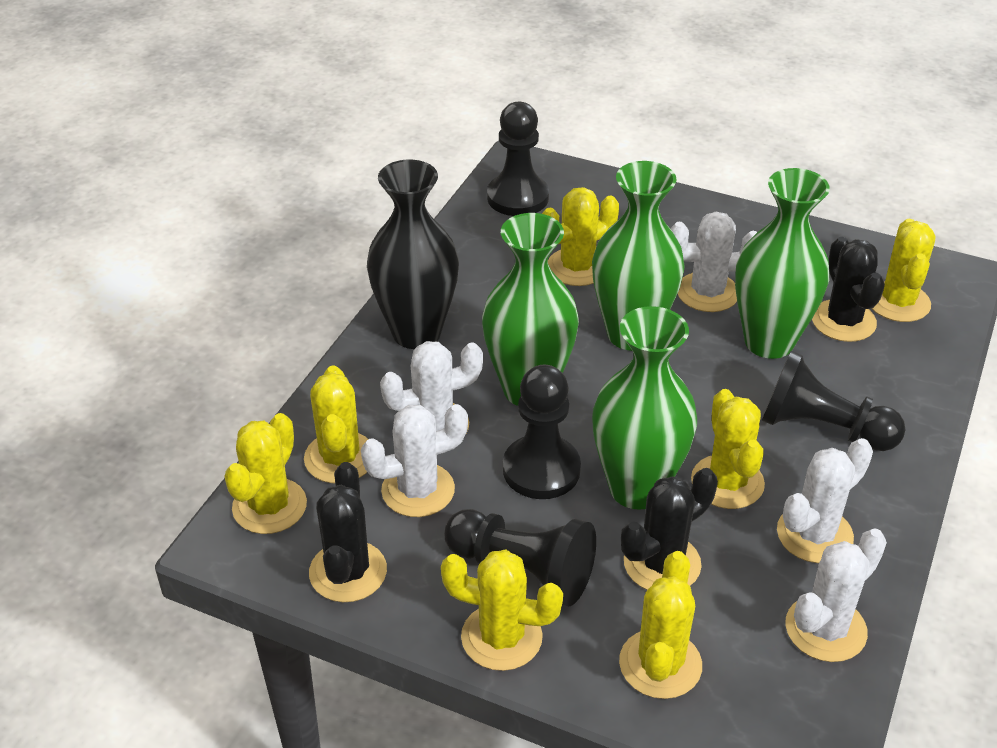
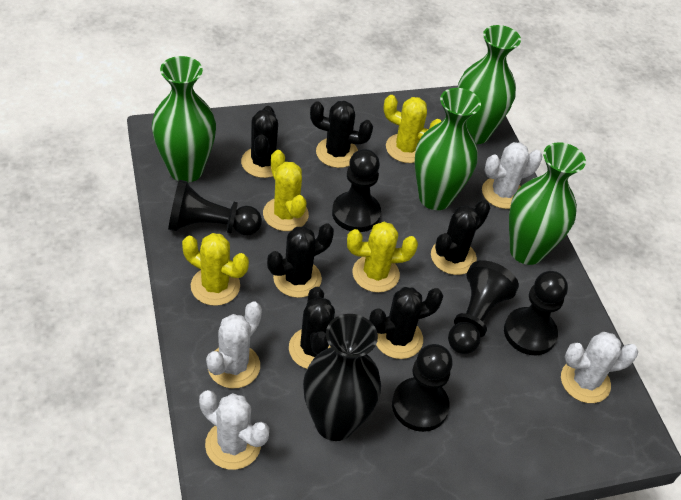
black cactus: [309,462,387,602] [621,468,718,590] [812,237,885,342] = 3 -> [241,106,278,178] [267,223,334,298] [289,287,335,369] [310,101,373,168] [369,287,443,359] [431,200,490,275] = 6
black pawn: [444,509,596,607] [487,102,549,216] [503,365,581,499] [761,351,906,451] = 4 -> [168,180,262,235] [332,149,381,232] [392,344,453,432] [448,260,519,354] [504,271,568,355] = 5
white cactus: [361,404,468,517] [380,341,483,433] [670,212,757,312] [777,438,873,563] [785,528,887,662] = 5 -> [199,390,269,470] [206,301,262,388] [482,142,542,209] [561,332,638,403] = 4
yellow cactus: [224,413,307,534] [304,365,368,483] [441,550,563,671] [542,187,619,286] [619,551,702,699] [691,389,765,509] [871,219,935,322] = 7 -> [182,233,249,306] [263,150,309,231] [347,222,418,293] [383,95,442,163] = 4

